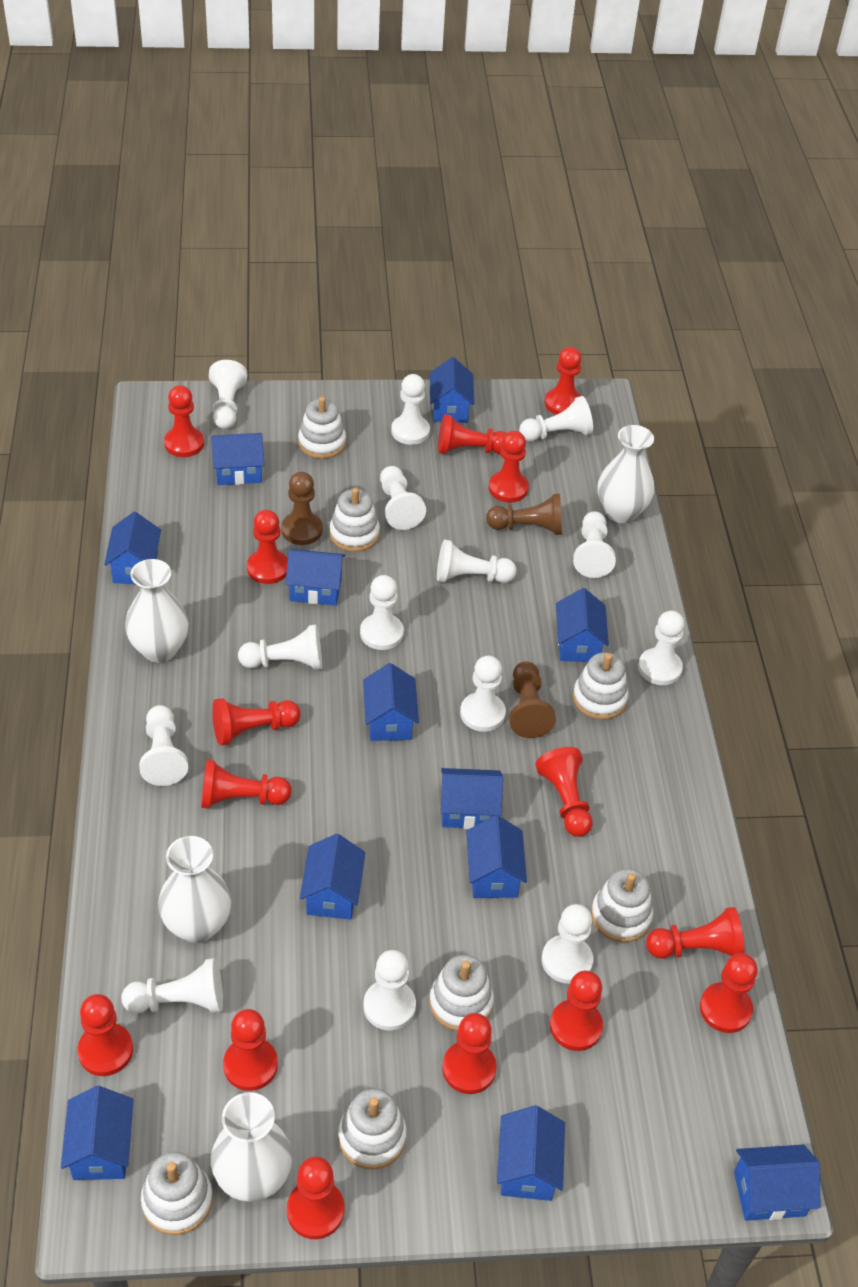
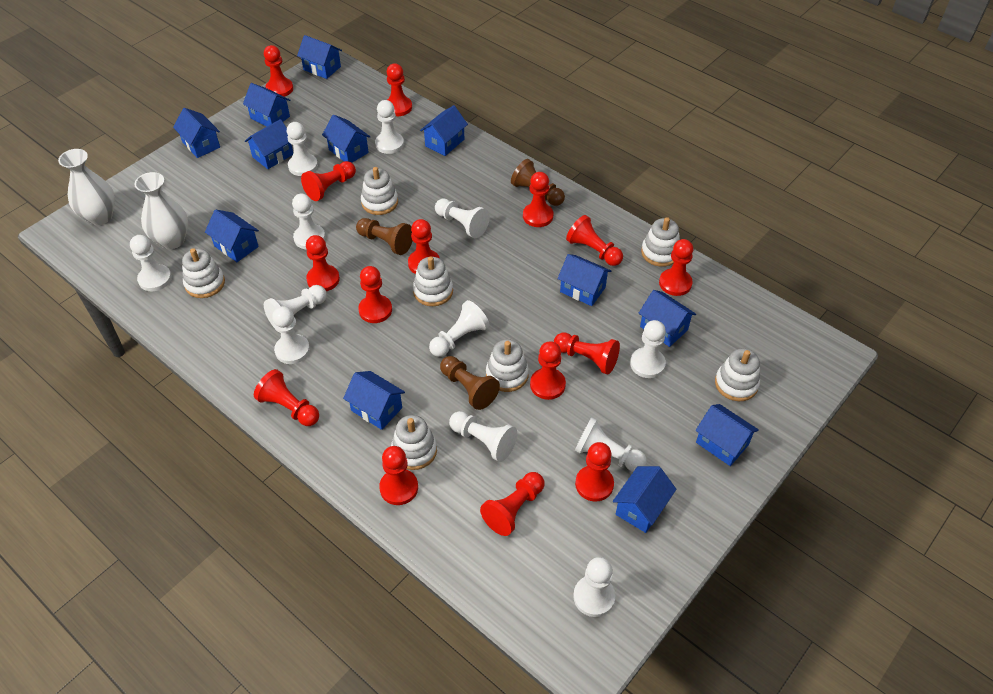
white pawn: [121,958,223,1014] [139,705,188,786] [209,360,247,429] [238,625,322,670] [360,575,404,650] [363,950,416,1030] [380,466,426,530] [391,374,430,445] [437,539,517,583] [460,656,506,732] [519,396,593,441] [541,904,593,984] [573,511,616,578] [638,611,685,685] = 14 -> [130,235,172,291] [264,285,327,327] [272,306,310,364] [287,122,318,176] [292,194,325,249] [375,100,404,154] [429,300,489,357] [435,199,490,238] [449,411,517,462] [573,557,615,617] [575,417,647,472] [630,320,666,378] = 12
white vase: [125,559,189,663] [158,836,231,943] [211,1092,292,1202] [598,425,654,523] = 4 -> [58,149,115,225] [134,172,188,249] = 2

